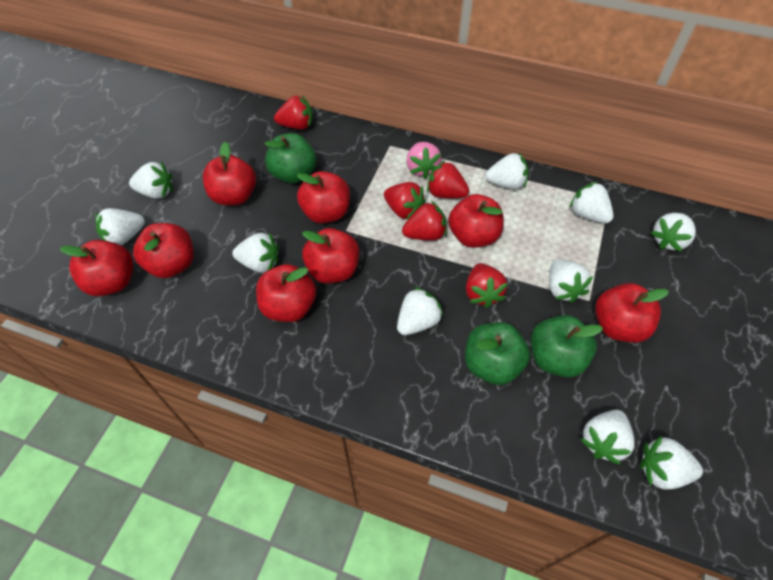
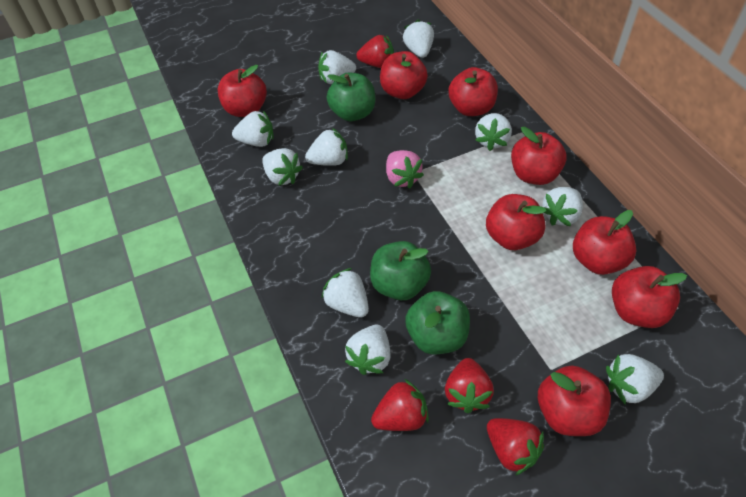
red strawberry: [274,95,313,130] [384,182,425,220] [402,201,447,241] [427,161,469,198] [466,263,508,308] = 5 -> [356,35,394,68] [371,379,429,431] [445,358,494,413] [487,418,544,475] = 4

